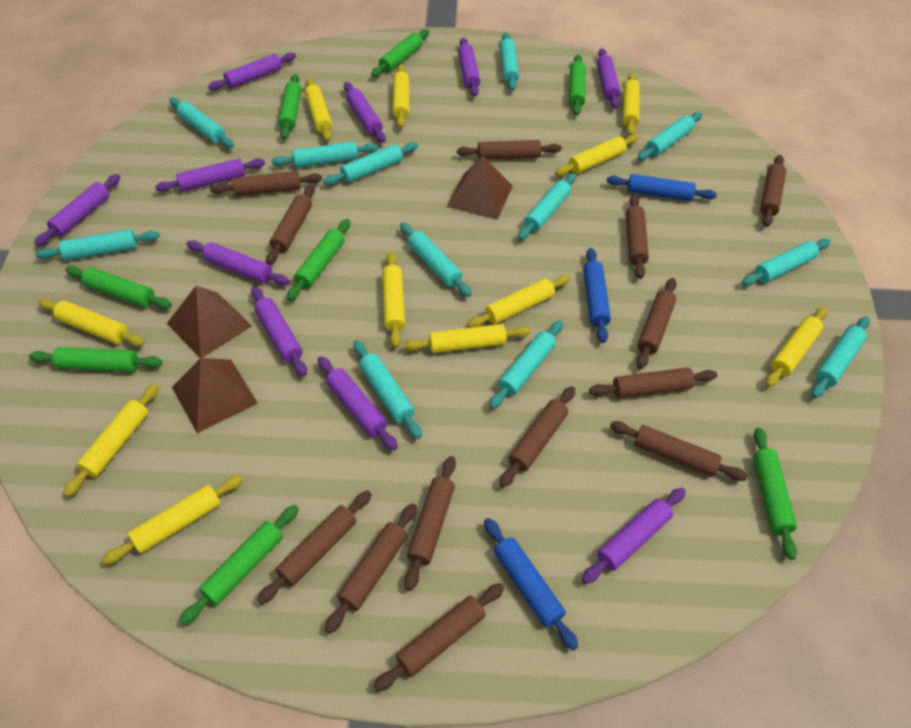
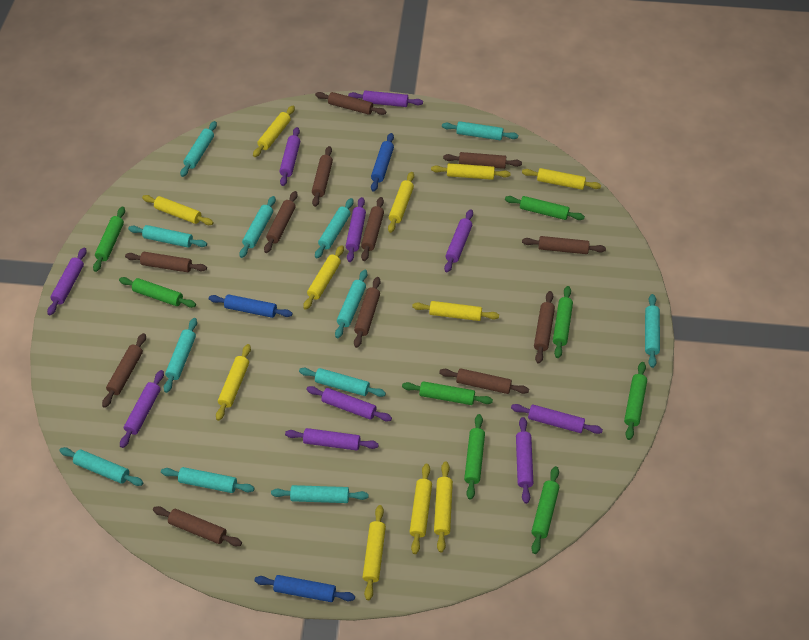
brown pyramid: [167,286,252,358] [172,358,258,433] [447,156,513,220] = 3 -> none = 0
brown rolling pin: [210,171,322,196] [257,490,372,604] [266,184,315,265] [325,503,417,634] [373,583,504,692] [405,456,456,591] [457,140,562,160] [499,386,575,488] [589,367,717,398] [610,421,748,481] [626,195,649,279] [636,278,677,369] [760,155,786,227] = 13 -> [102,333,146,408] [125,252,207,272] [153,506,242,546] [264,191,298,253] [312,146,333,207] [315,92,386,115] [354,277,380,348] [361,197,384,261] [439,368,529,394] [443,152,522,169] [522,236,606,254] [534,291,555,364] = 12

